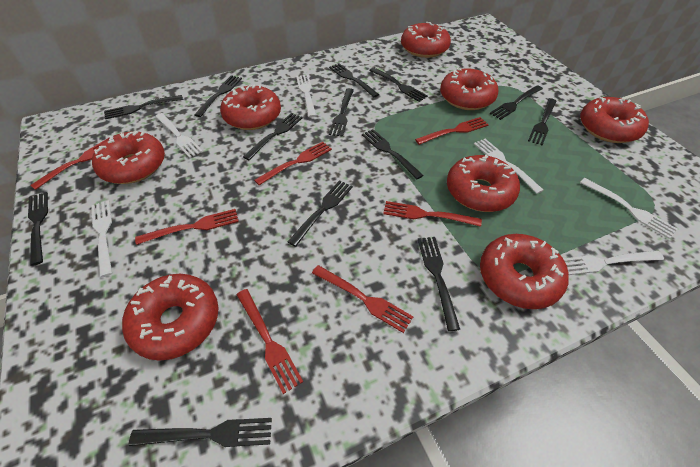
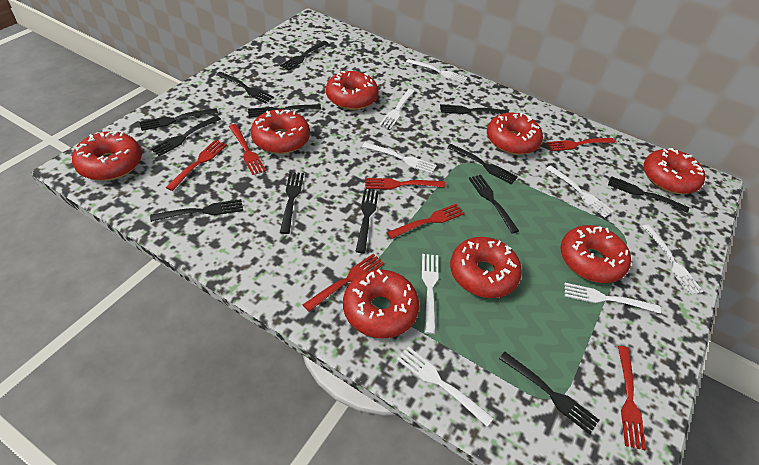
white fork: [91,200,112,278] [155,113,203,158] [296,75,316,117] [474,139,544,194] [563,251,664,275] [580,178,677,239] = 6 -> [362,142,437,174] [379,89,415,129] [397,346,494,427] [406,59,468,84] [422,254,439,334] [546,165,614,218] [565,283,661,314] [642,224,703,295] = 8

